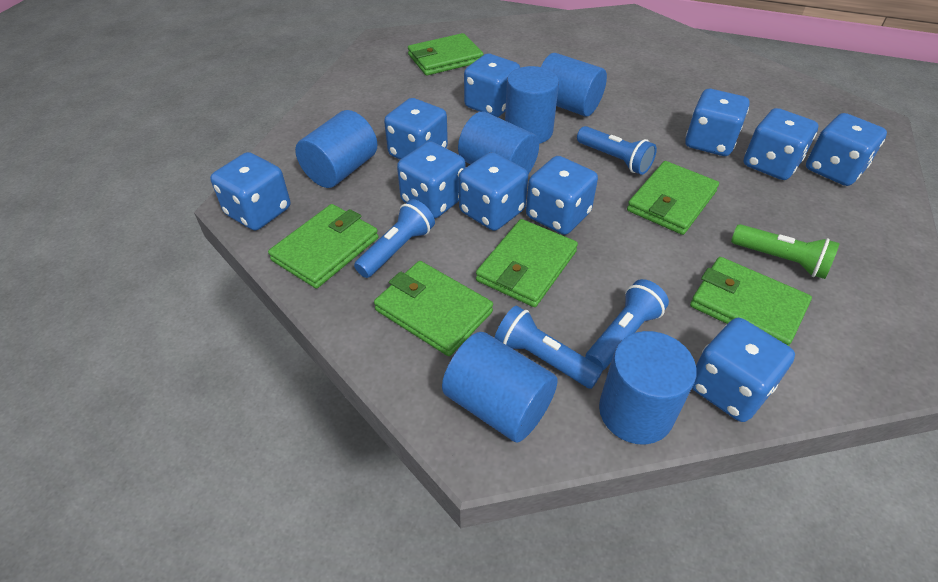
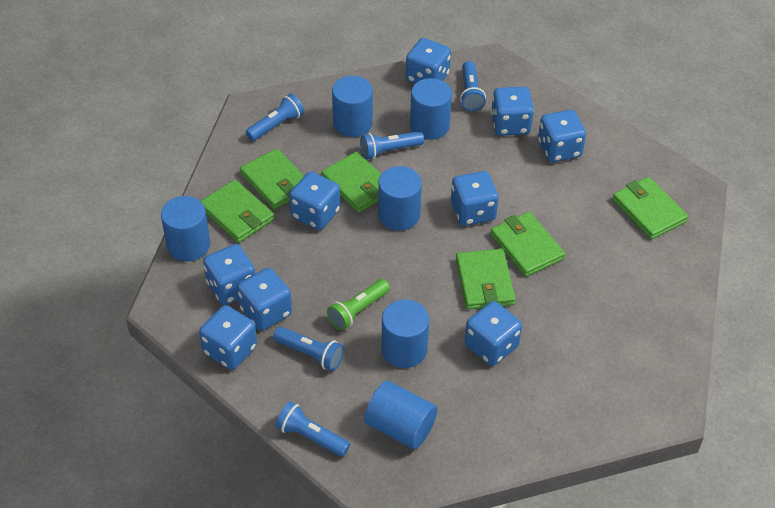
blue dice: [210,152,290,230] [384,98,448,160] [397,141,466,218] [459,152,528,231] [464,54,520,117] [526,156,598,235] [685,89,750,156] [692,318,795,422] [743,108,818,180] [806,113,887,186] = 10 -> [199,305,257,370] [203,244,255,305] [237,268,292,331] [289,172,340,230] [406,38,451,84] [451,171,499,226] [465,301,522,366] [491,87,534,136] [538,110,586,162] = 9
blue flashlight: [354,199,435,278] [495,306,603,389] [577,126,657,175] [585,279,669,370] = 4 -> [246,94,304,141] [273,327,344,371] [276,402,350,457] [360,131,424,160] [460,61,486,111] = 5

